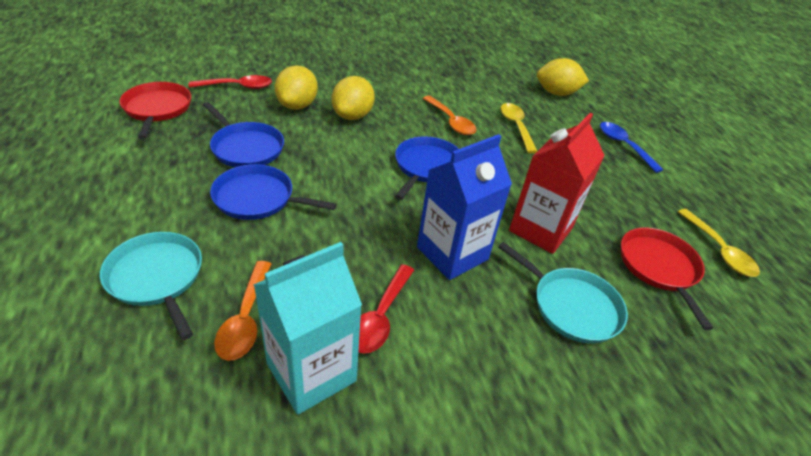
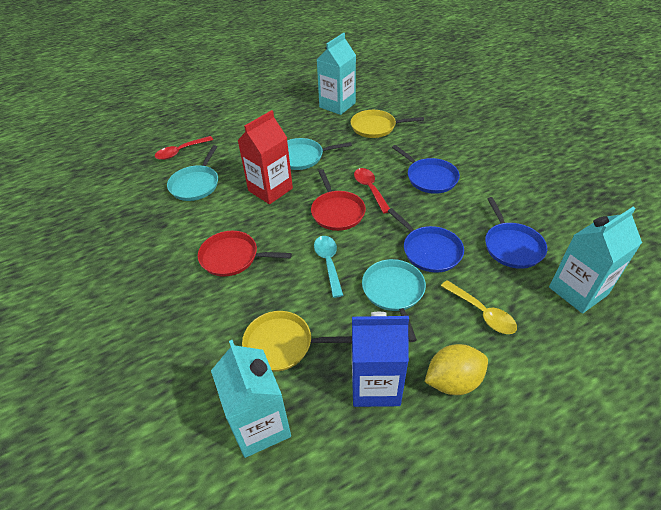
blue spoon: [600,122,664,173] = 1 -> none = 0
orange spoon: [214,261,271,361] [423,96,476,135] = 2 -> none = 0
turquoise carton: [253,242,362,415] = 1 -> [211,340,291,458] [317,33,356,115] [549,207,642,313] = 3
turquoise pan: [100,232,202,340] [498,242,628,343] = 2 -> [167,145,218,201] [287,138,352,170] [362,259,426,342] = 3
turquoise spoon: none = 0 -> [314,236,343,298] = 1
yellow lemon: [274,65,318,110] [332,76,375,120] [537,58,589,96] = 3 -> [425,344,488,395] = 1
yellow pan: none = 0 -> [242,311,352,372] [351,110,424,138] = 2
yellow spoon: [500,103,537,153] [678,209,760,277] = 2 -> [441,280,517,334] = 1

